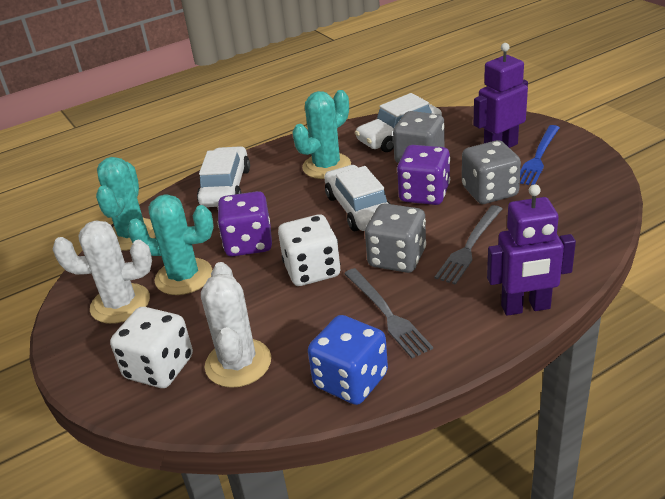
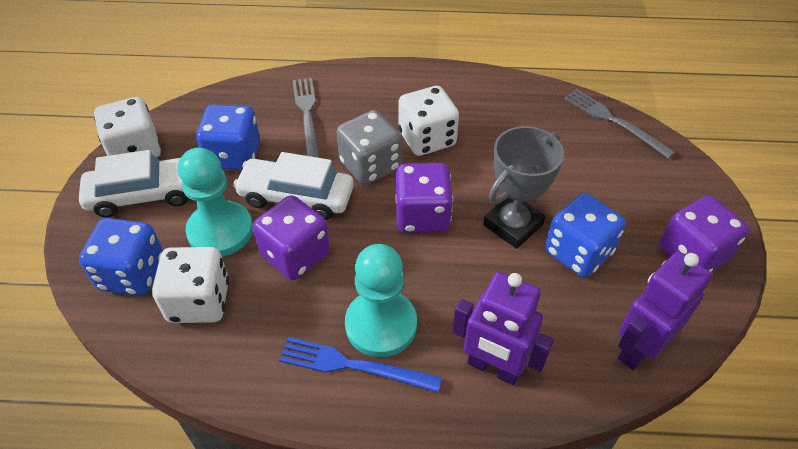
blue dice: [308,315,388,405] = 1 -> [79,218,163,296] [196,104,260,170] [545,193,626,278] = 3
grey dice: [365,204,426,273] [393,111,445,163] [462,140,521,204] = 3 -> [337,110,402,185] = 1
grey trophy: none = 0 -> [483,126,564,249] = 1
purple dice: [217,191,272,256] [397,145,450,205] = 2 -> [253,195,330,280] [395,163,453,233] [659,196,749,272] = 3
turquoise cactus: [96,157,156,251] [127,194,214,295] [292,90,351,179] = 3 -> none = 0
turquoise pawn: none = 0 -> [178,148,253,257] [345,244,417,357] = 2
white cactus: [52,221,152,324] [201,262,271,388] = 2 -> none = 0
white car: [197,146,250,207] [324,165,390,231] [355,93,442,152] = 3 -> [79,150,188,217] [233,152,354,220] = 2
white dice: [110,307,193,388] [278,215,340,286] = 2 -> [94,97,161,158] [152,247,229,323] [398,86,459,156] = 3

